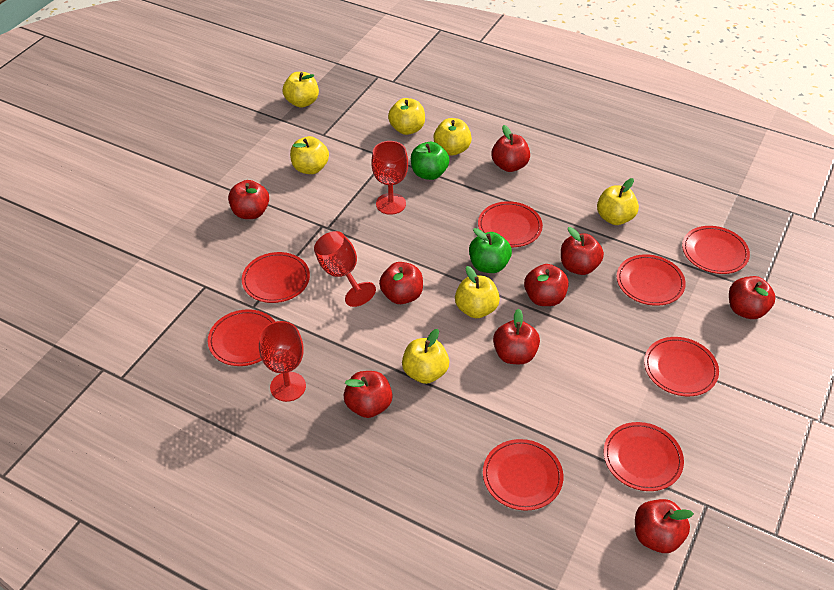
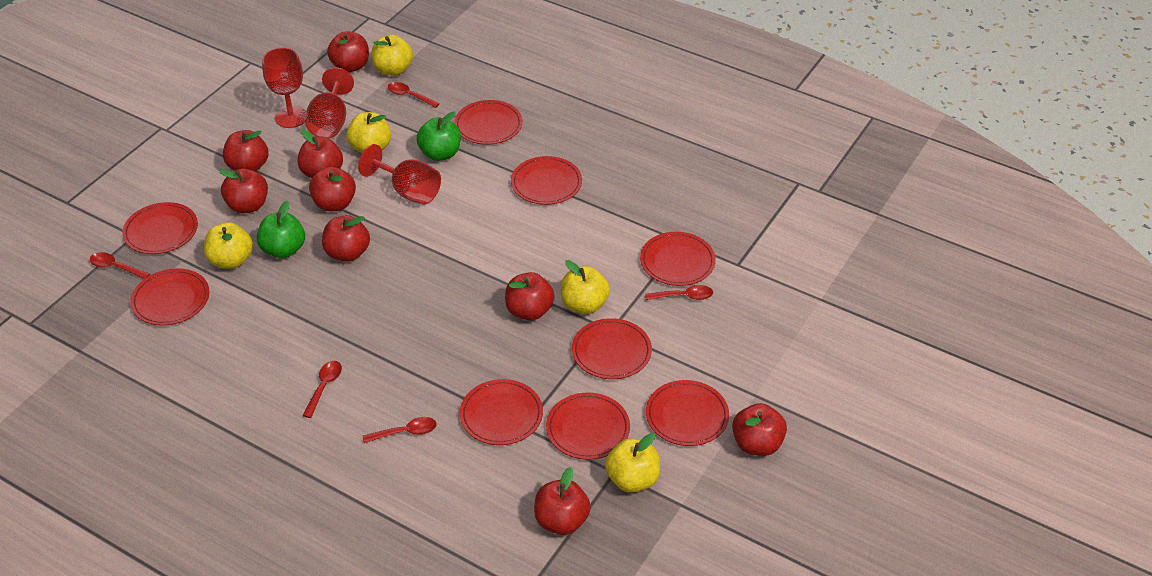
red plate: [208,309,276,366] [242,252,310,303] [478,201,543,247] [483,439,563,511] [603,422,684,491] [617,254,686,306] [644,337,719,396] [682,226,750,274] = 8 -> [122,202,198,254] [130,268,209,326] [454,100,523,145] [460,379,543,445] [511,156,582,205] [546,393,630,460] [572,318,652,379] [640,232,716,286] [646,380,729,446] = 9
red spoon: none = 0 -> [90,252,150,279] [302,361,342,418] [363,417,436,443] [388,82,440,108] [645,285,713,300] = 5
yellow apple: [283,72,319,108] [290,136,329,174] [388,98,425,135] [402,329,449,384] [434,118,472,156] [455,266,500,318] [597,178,639,225] = 7 -> [204,222,253,269] [346,112,391,153] [372,35,413,76] [561,260,610,314] [605,433,660,493] = 5

